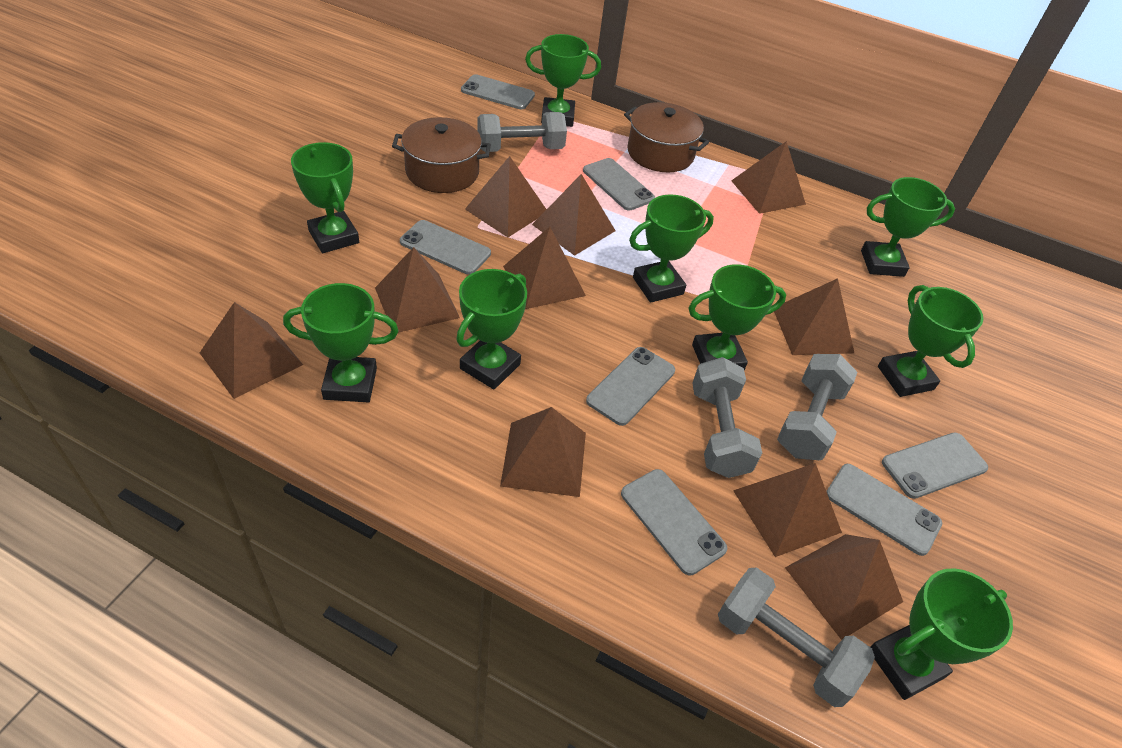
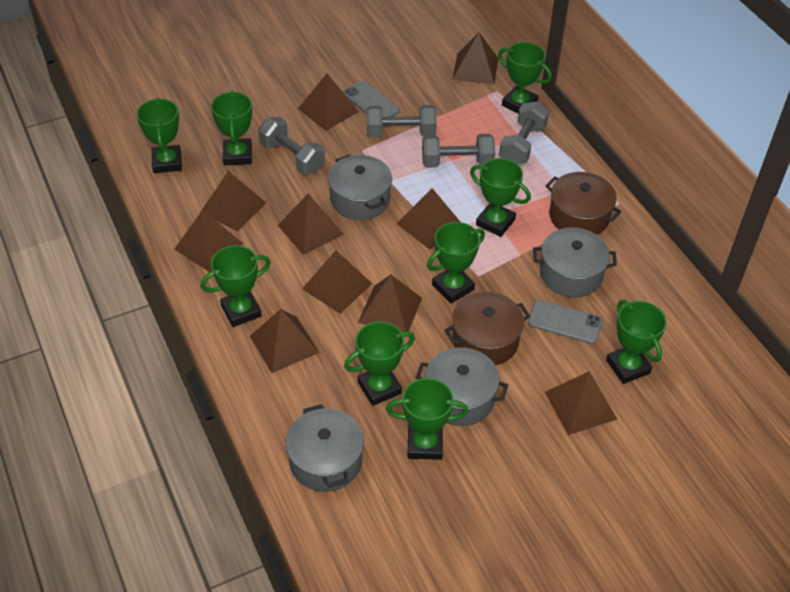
grey phone: [400,220,491,275] [461,74,535,109] [583,158,655,211] [586,347,675,426] [621,469,728,575] [826,464,942,556] [882,432,988,499] = 7 -> [343,81,400,117] [528,300,603,344] = 2
grey pot: none = 0 -> [285,404,364,492] [328,154,392,220] [416,347,508,426] [533,228,617,297] = 4

